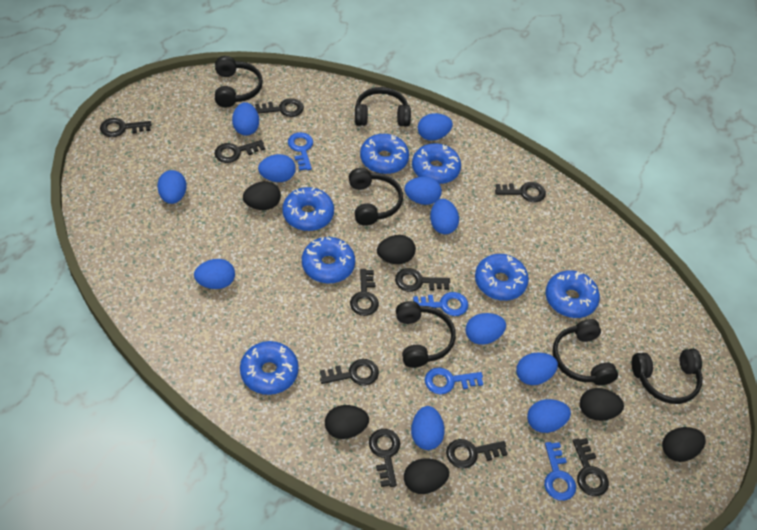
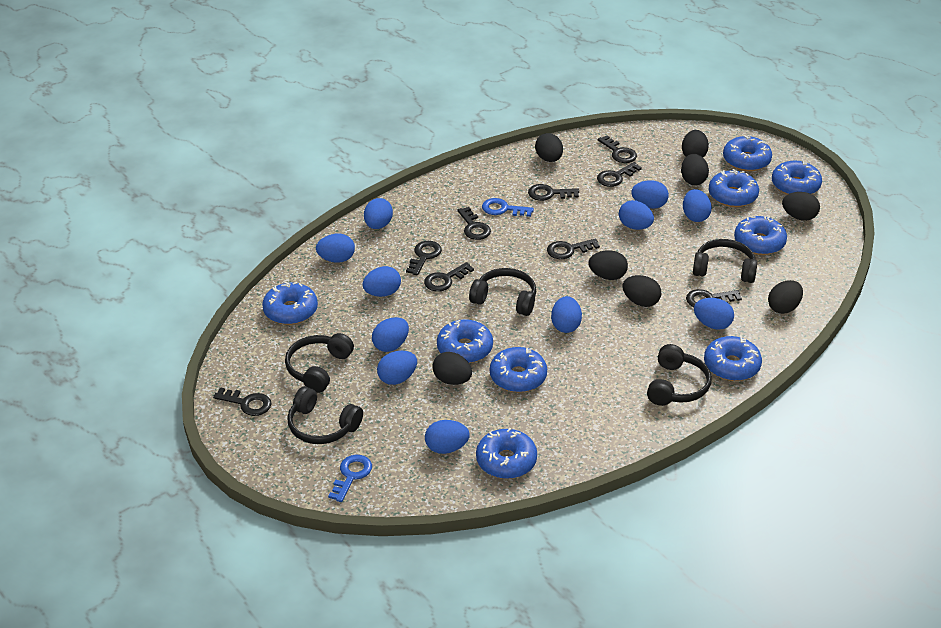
black egg: [243,181,281,210] [325,405,369,439] [377,235,416,264] [404,458,449,494] [580,388,624,421] [662,427,706,462] = 6 -> [432,352,472,385] [535,133,563,162] [588,250,628,280] [622,275,661,307] [681,154,709,185] [682,130,709,157] [768,280,803,314] [782,192,820,221] = 8
black headphones: [215,56,263,107] [349,168,403,226] [355,87,411,127] [396,301,456,368] [552,319,618,386] [632,349,703,404] = 6 -> [285,333,354,393] [287,386,363,444] [469,268,536,316] [647,344,712,406] [693,239,757,283] = 5
black key: [100,118,152,137] [214,140,265,163] [255,98,304,117] [320,359,379,386] [350,269,379,316] [369,429,401,487] [395,268,450,292] [446,439,508,468] [495,182,546,202] [573,438,609,496] = 10 -> [213,387,272,416] [406,241,442,276] [424,262,474,292] [457,207,491,240] [528,184,579,201] [547,239,600,259] [597,162,642,187] [598,135,637,163] [686,289,742,307] = 9
blue donut: [240,341,299,395] [282,187,334,231] [302,237,355,283] [360,134,409,174] [412,143,461,184] [475,254,529,301] [546,270,600,318] = 7 -> [262,281,318,325] [437,319,493,363] [476,428,537,479] [490,347,547,392] [704,336,762,381] [709,169,759,207] [723,135,772,171] [734,216,787,255] [772,161,822,195] = 9
blue key: [288,132,313,171] [413,292,468,316] [425,367,483,395] [544,442,576,501] = 4 -> [328,455,372,502] [482,198,534,217] = 2

